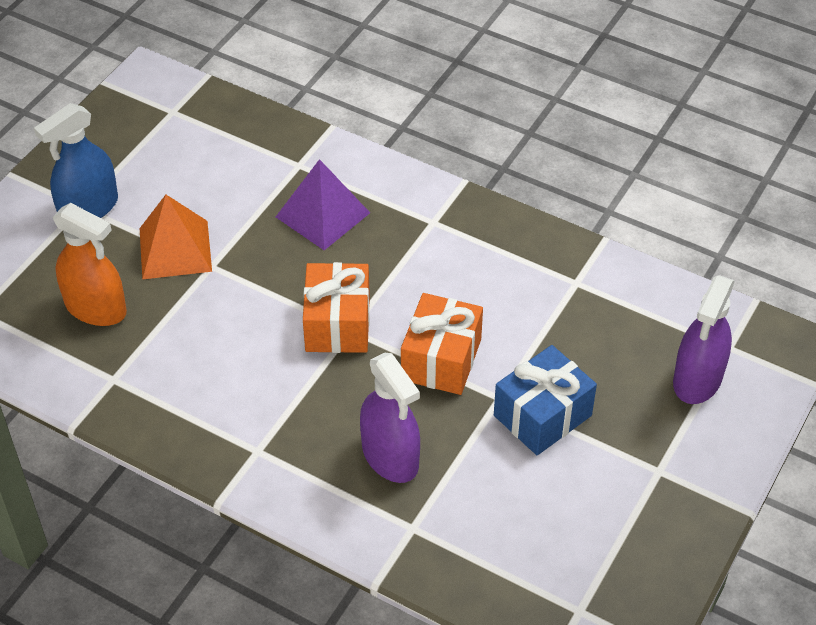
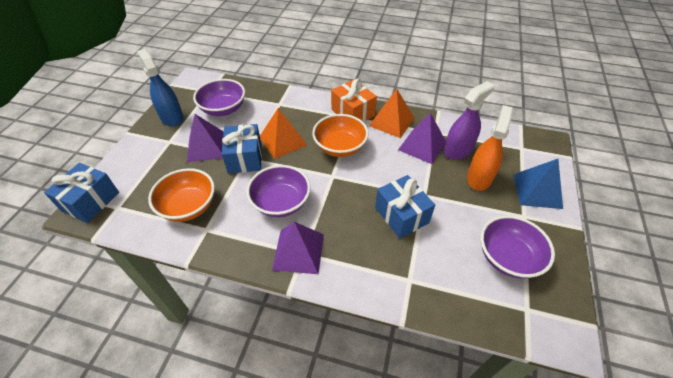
blue gift: [494,345,597,455] = 1 -> [44,163,119,223] [222,124,262,174] [375,175,435,238] = 3
blue pyramid: none = 0 -> [513,159,563,209] = 1
orange bowl: none = 0 -> [148,168,215,222] [312,114,369,157] = 2
orange gift: [303,262,370,353] [401,293,483,395] = 2 -> [331,79,377,122] = 1
orange pyramid: [140,195,212,279] = 1 -> [260,108,307,159] [369,89,414,138] = 2
purple bowl: none = 0 -> [193,79,245,116] [247,165,311,217] [480,215,555,279] = 3
purple pyramid: [276,159,370,250] = 1 -> [187,114,224,162] [272,222,324,274] [398,113,446,164] = 3
purple spray bottle: [360,352,420,483] [673,275,735,404] = 2 -> [444,81,494,160] = 1

